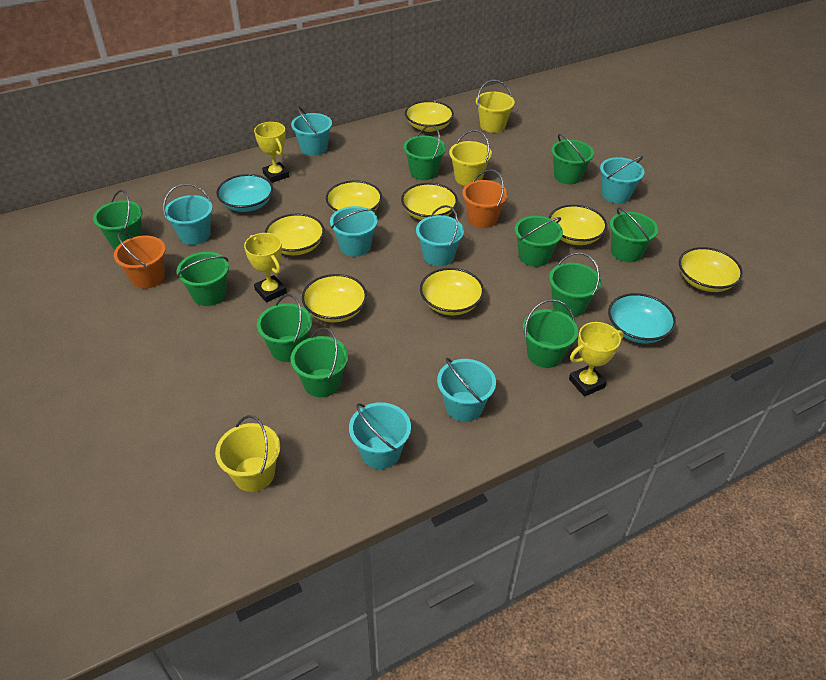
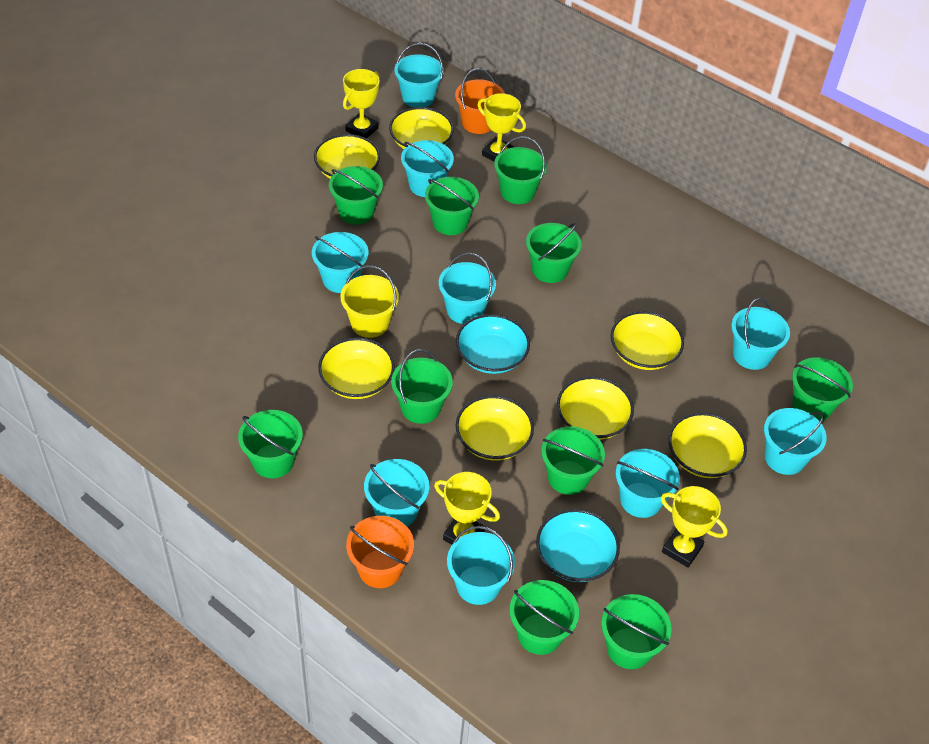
turquoise bucket: [163,184,213,245] [291,106,332,156] [330,206,378,257] [349,402,411,469] [416,205,464,266] [437,358,496,422] [600,156,645,204] = 7 -> [312,232,369,293] [364,459,429,527] [394,43,444,107] [401,140,454,197] [439,253,496,324] [447,526,515,605] [616,449,680,518] [731,298,790,370] [764,408,827,475] = 9
yellow bowl: [265,214,325,255] [302,274,367,322] [326,180,382,213] [401,183,458,220] [405,101,454,132] [420,268,484,315] [549,205,607,245] [679,247,743,292] = 8 -> [314,134,380,178] [318,338,395,399] [389,107,454,149] [456,395,534,461] [557,376,634,440] [611,311,684,370] [669,413,747,478] = 7
yellow bucket: [215,415,280,492] [449,130,492,186] [476,80,515,133] = 3 -> [341,265,399,338] = 1
yellow trophy: [244,233,287,302] [254,122,289,183] [569,322,624,397] = 3 -> [343,69,380,138] [434,472,500,545] [478,93,526,162] [661,486,728,568] = 4

